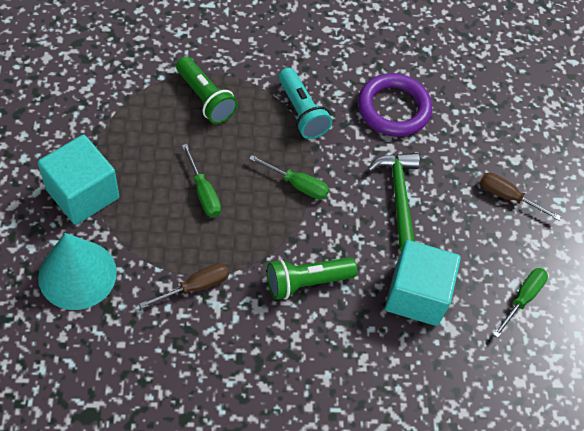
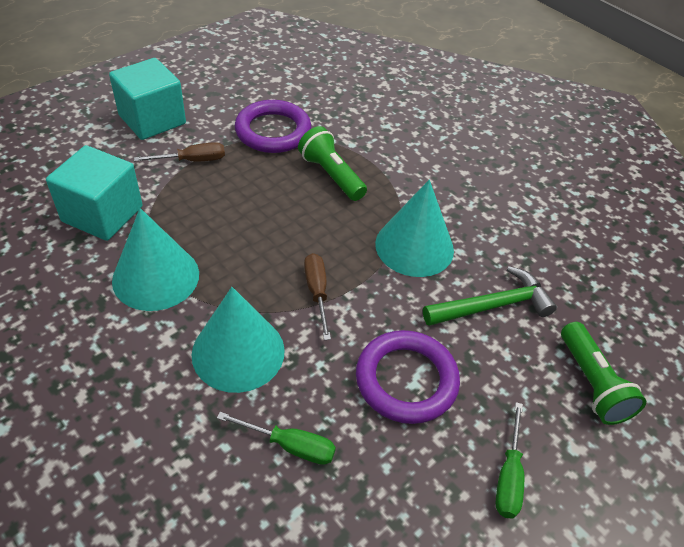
green screwdriver: [182,144,221,217] [249,155,329,199] [493,268,548,338] = 3 -> [217,412,336,465] [496,402,524,519] = 2
purple ring: [358,73,432,137] = 1 -> [235,100,311,153] [356,330,460,424] = 2
turquoise cone: [38,233,117,310] = 1 -> [112,208,199,311] [191,287,285,393] [375,180,454,277] = 3
turquoise flashlight: [278,68,332,139] = 1 -> none = 0

